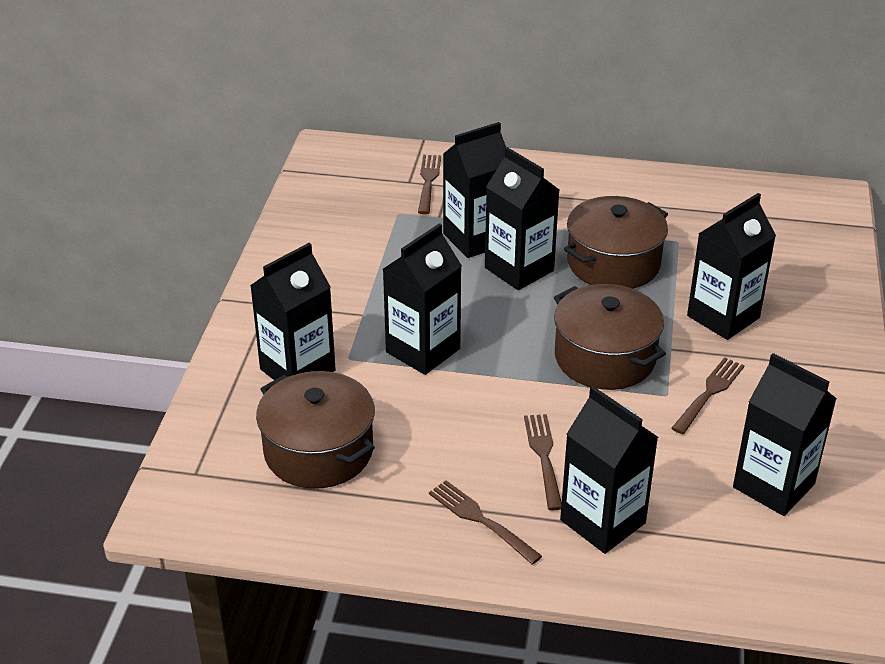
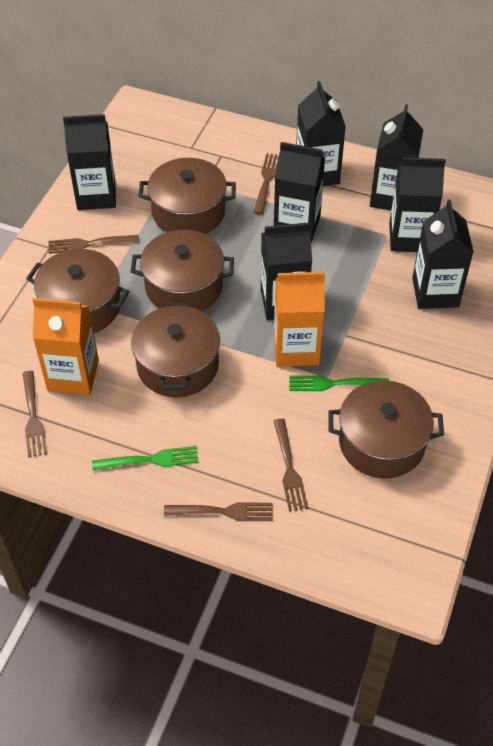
brown fork: [418,155,441,214] [429,480,542,565] [524,414,562,510] [671,357,744,434] = 4 -> [23,371,47,458] [48,235,139,254] [164,502,273,521] [253,153,279,215] [274,419,308,512] = 5
brown pot: [256,371,375,489] [554,284,666,390] [564,196,668,289] = 3 -> [26,249,130,333] [130,230,234,311] [131,302,220,397] [138,158,236,234] [328,380,444,479] = 5
green fork: none = 0 -> [92,446,199,470] [289,375,389,391] = 2
orange carton: none = 0 -> [33,298,99,395] [274,272,325,367] = 2

